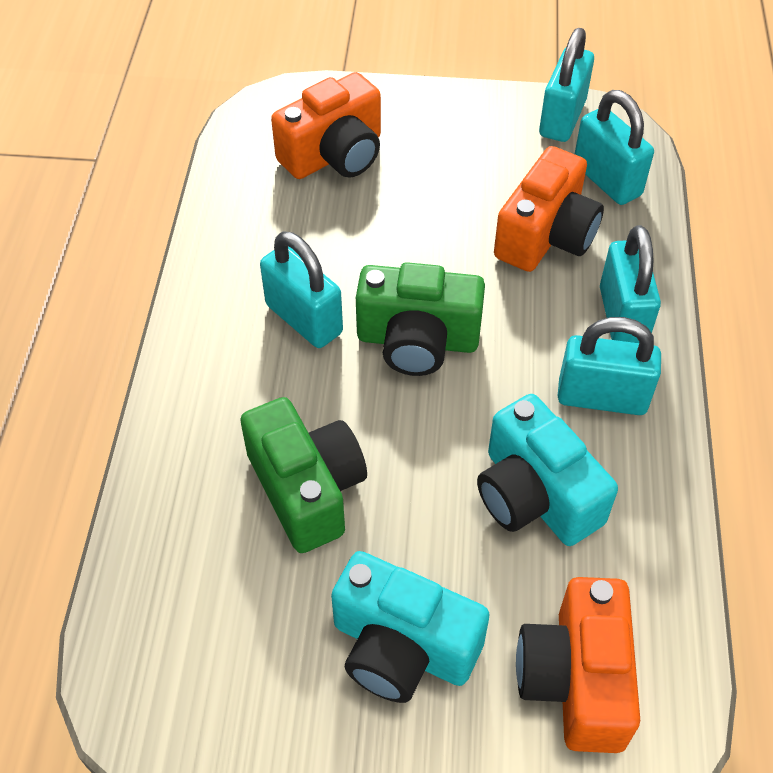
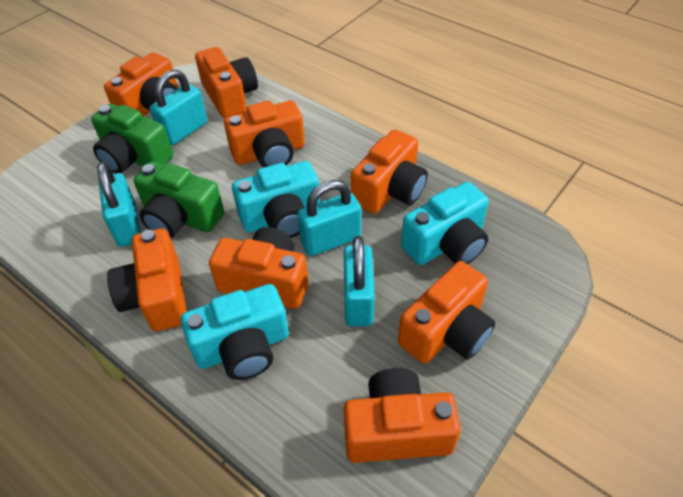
orange camera: [271,72,381,179] [494,146,604,272] [516,577,640,753] = 3 -> [104,52,178,116] [107,228,187,331] [195,47,258,118] [209,227,308,309] [224,100,305,167] [344,368,461,463] [351,130,428,214] [398,261,495,364] = 8
turquoise camera: [331,551,490,703] [477,394,618,546] = 2 -> [181,284,289,380] [232,161,320,238] [401,182,489,265] = 3
turquoise padlock: [260,231,343,348] [539,28,594,142] [558,317,661,415] [575,90,654,205] [600,225,661,343] = 5 -> [97,162,141,247] [150,70,207,146] [297,180,361,256] [344,236,375,327] = 4

